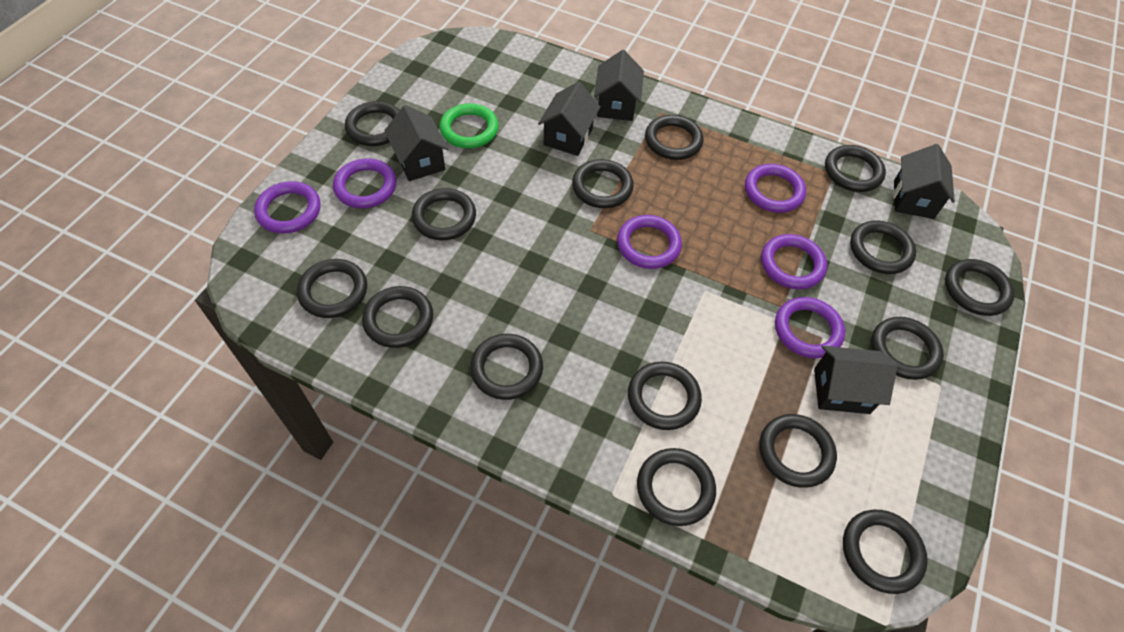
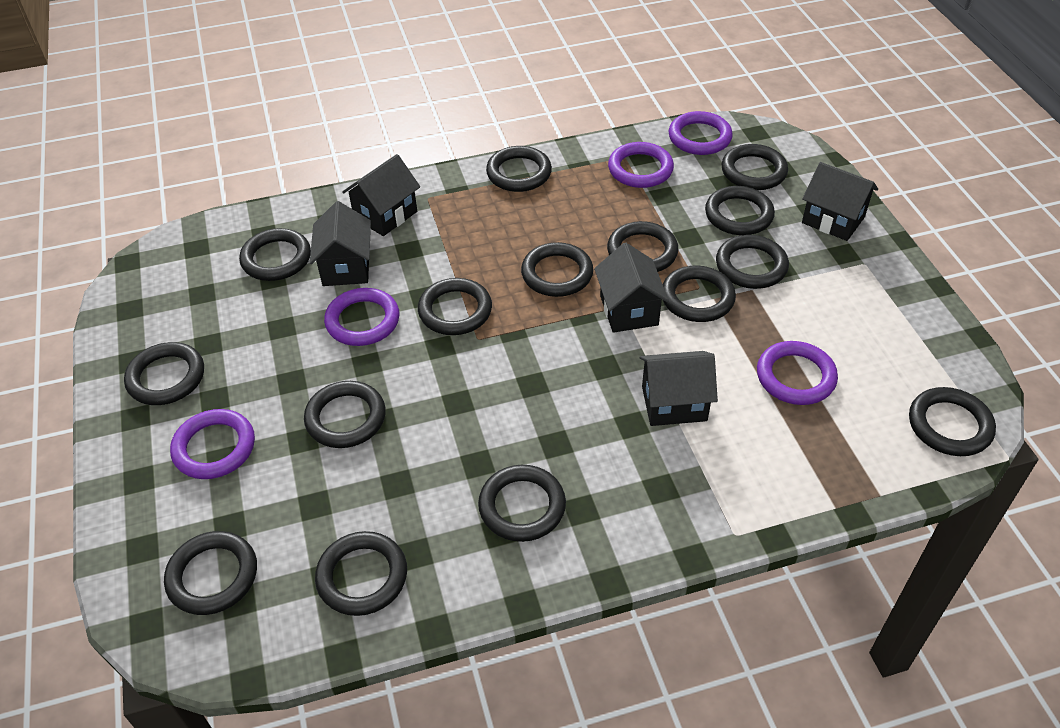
green ring: [440,103,498,148] = 1 -> none = 0
purple ring: [254,181,321,234] [333,158,397,208] [617,215,682,269] [745,164,806,213] [761,234,827,289] [775,297,845,358] = 6 -> [170,409,255,479] [324,288,400,346] [608,142,674,188] [669,111,733,155] [757,341,838,405] = 5

